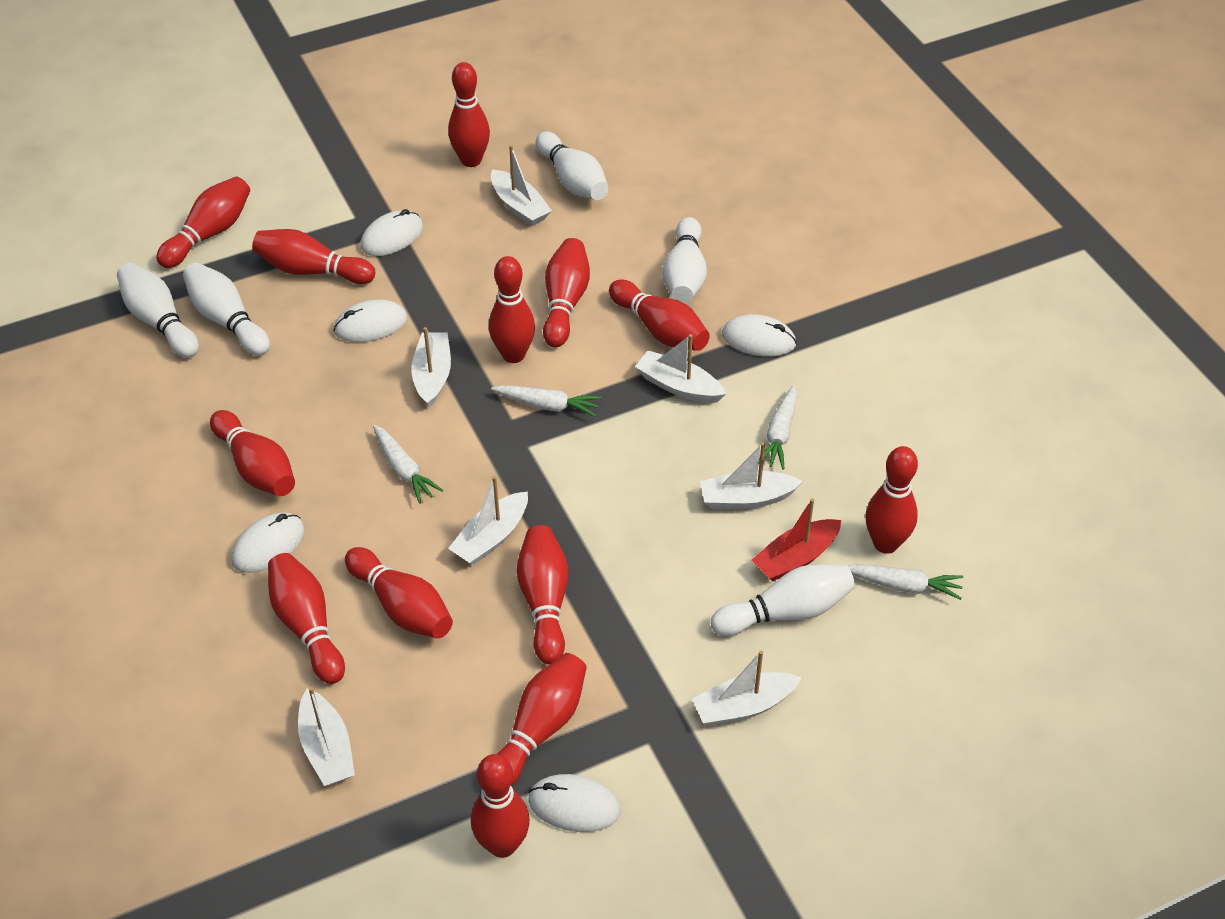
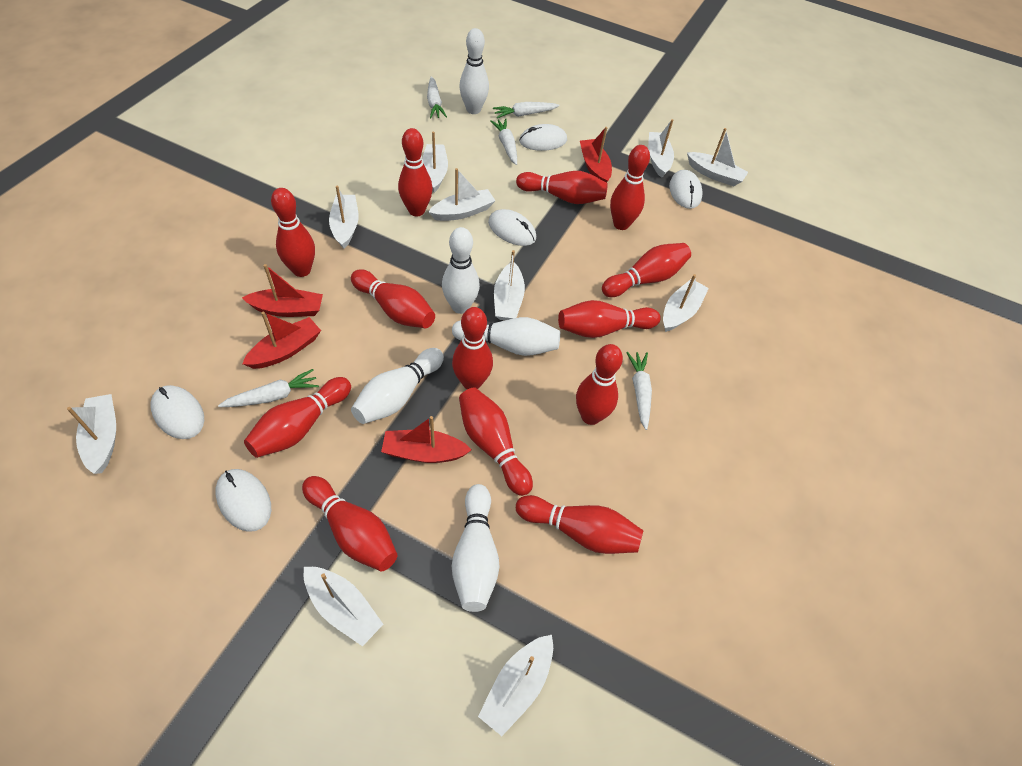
red boat: [752,498,841,582] = 1 -> [242,264,323,317] [242,312,321,369] [381,416,471,463] [580,127,612,182] = 4
white boat: [298,687,355,786] [411,327,451,408] [448,476,528,565] [491,145,552,226] [635,334,726,403] [692,651,802,726] [700,442,803,509] = 7 -> [67,394,116,474] [304,567,384,646] [329,185,358,249] [422,131,448,193] [429,168,495,221] [478,635,553,736] [494,250,525,320] [648,119,674,178] [663,274,709,332] [687,128,748,186] = 10
white carrot: [373,425,443,504] [491,385,601,417] [758,385,797,470] [848,564,963,600] = 4 -> [218,369,319,407] [427,76,447,118] [490,119,517,165] [493,102,560,118] [626,352,652,430] = 5

